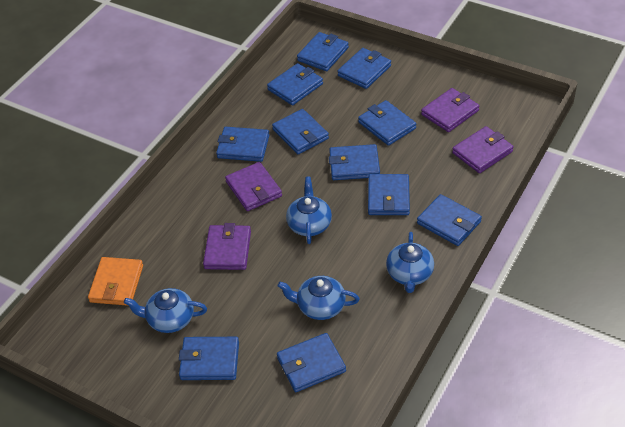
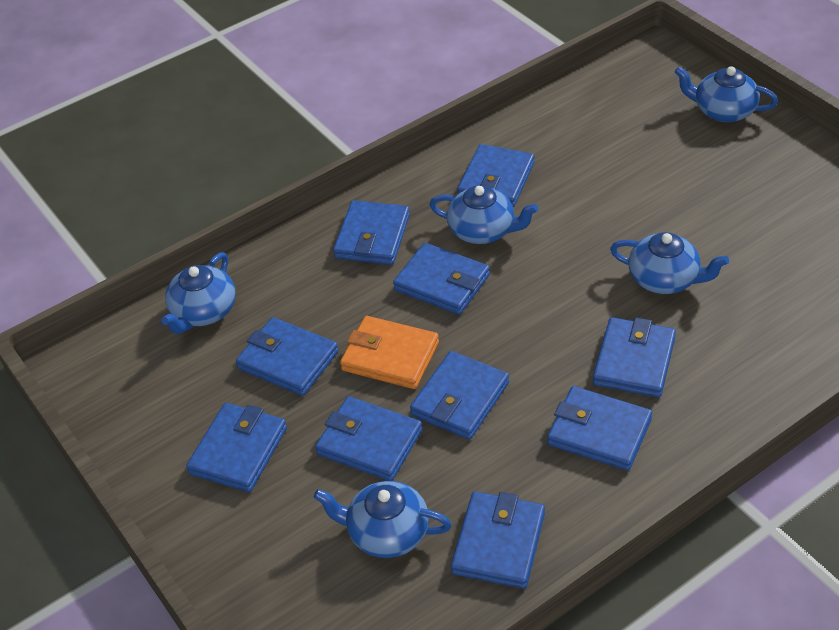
blue teapot: [124,288,207,333] [278,276,360,320] [286,177,332,244] [386,232,434,293] = 4 -> [161,252,236,334] [314,481,452,558] [429,185,538,244] [610,232,729,294] [675,66,778,122] = 5
blue wallet: [179,337,239,380] [216,127,270,162] [267,63,323,105] [272,109,329,154] [277,333,346,392] [297,32,349,71] [329,144,380,180] [338,48,391,89] [358,100,416,146] [368,174,410,215] [417,194,482,246] = 11 -> [186,403,287,492] [236,317,339,396] [315,396,422,481] [333,200,410,265] [393,243,490,315] [410,351,509,439] [451,492,545,589] [457,144,534,207] [547,386,652,471] [593,317,676,397] = 10
purple wallet: [203,223,251,270] [225,162,282,211] [421,88,479,132] [452,126,514,173] = 4 -> none = 0

